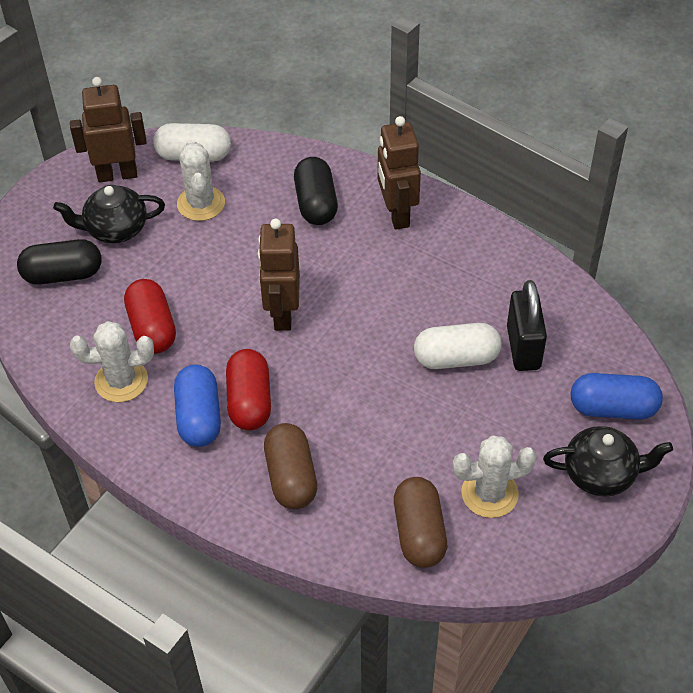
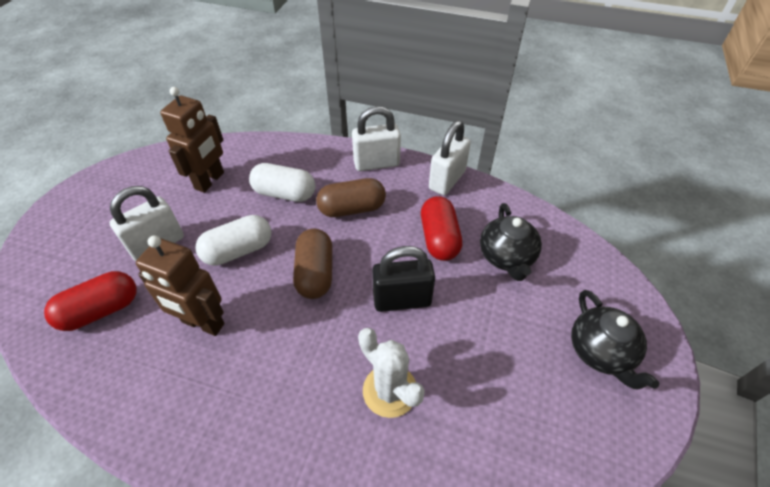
black capsule: [17,239,101,285] [294,157,338,225] = 2 -> none = 0
blue capsule: [174,364,221,447] [570,373,663,420] = 2 -> none = 0
brown robot: [70,77,147,182] [258,219,300,331] [378,116,421,230] = 3 -> [136,235,225,336] [160,87,224,193] = 2
white cactus: [70,321,154,402] [177,140,225,221] [453,435,537,518] = 3 -> [358,328,425,418] = 1
white padlock: none = 0 -> [110,186,184,261] [352,106,401,171] [429,121,471,195] = 3

